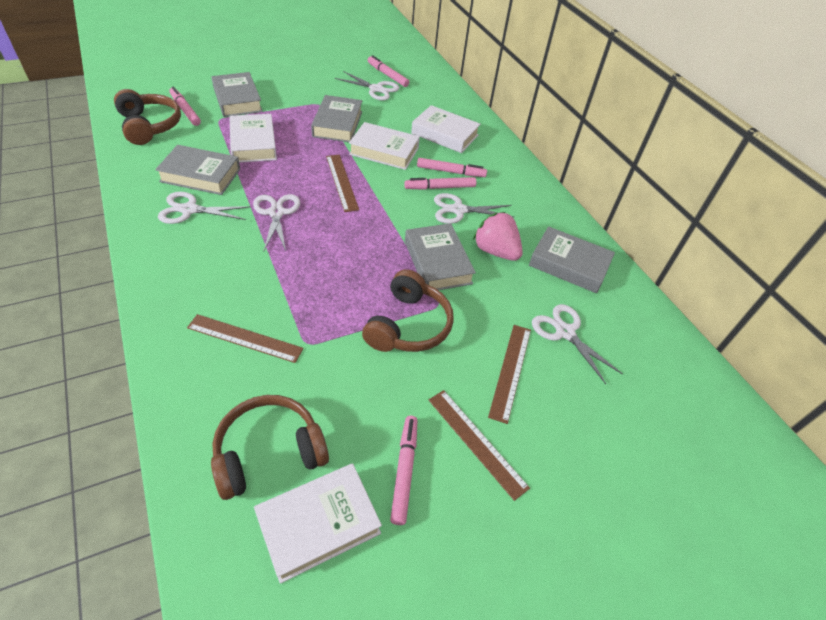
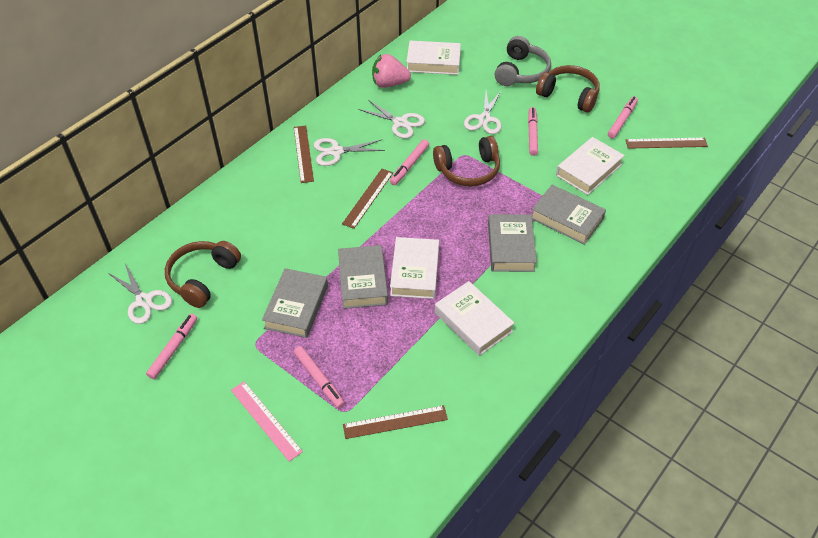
grey book: [155,145,240,195] [211,72,263,117] [311,95,362,142] [405,223,476,290] [529,226,615,293] = 5 -> [262,268,328,338] [338,245,388,309] [488,214,537,272] [532,185,606,245] = 4
grey headphones: none = 0 -> [495,36,551,86] = 1
pink ruler: none = 0 -> [231,381,303,462] = 1
white scissors: [158,192,250,224] [253,194,300,252] [335,71,399,100] [434,193,515,224] [532,304,623,384] = 5 -> [107,264,172,324] [314,138,385,166] [358,100,425,139] [464,90,502,134] = 4

